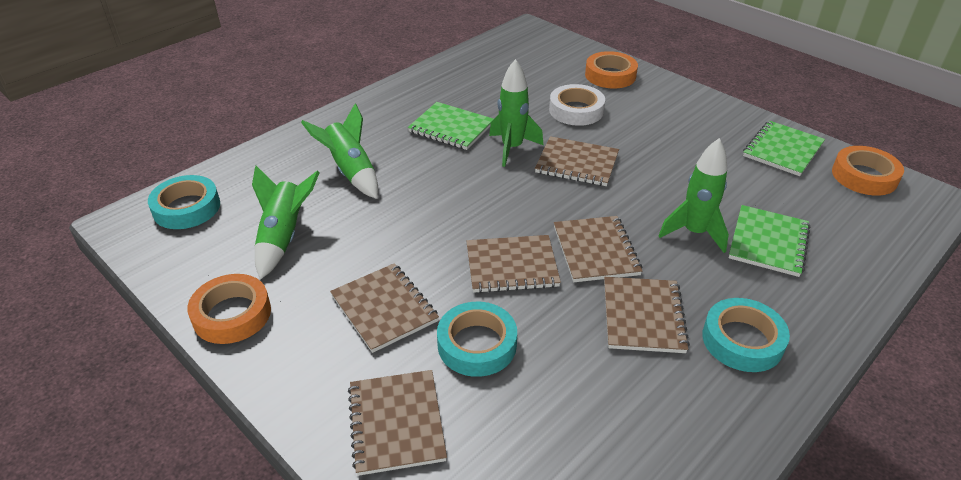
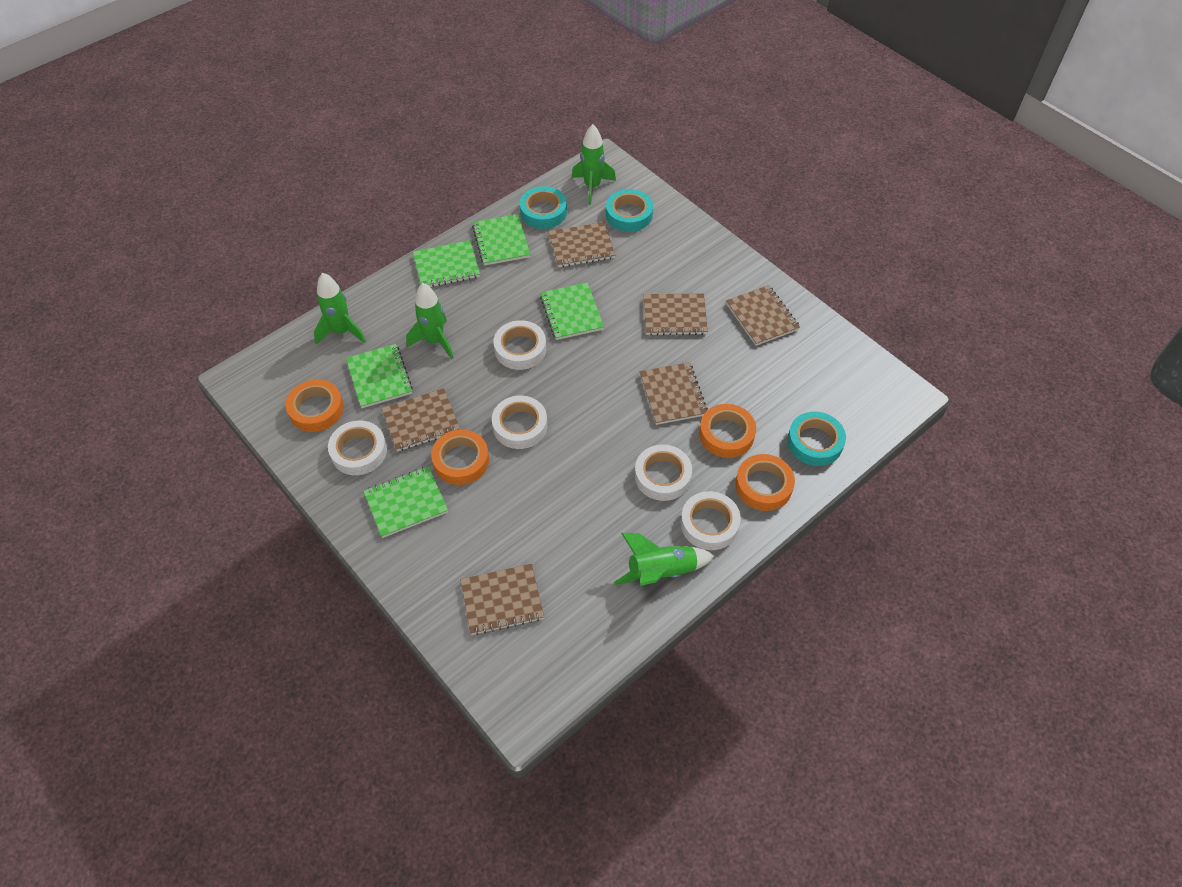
green notebook: [408,102,493,150] [729,205,810,277] [743,121,825,176] = 3 -> [346,344,413,408] [364,466,448,538] [413,240,480,287] [472,214,530,266] [540,283,604,340] = 5
orange tape: [187,274,271,344] [585,51,638,89] [832,146,904,196] = 3 -> [286,379,344,432] [431,429,489,485] [699,404,756,458] [735,454,795,511] = 4
white tape: [549,84,605,126] = 1 -> [328,420,387,475] [492,396,547,449] [493,320,546,370] [635,444,692,501] [681,491,741,550] = 5

